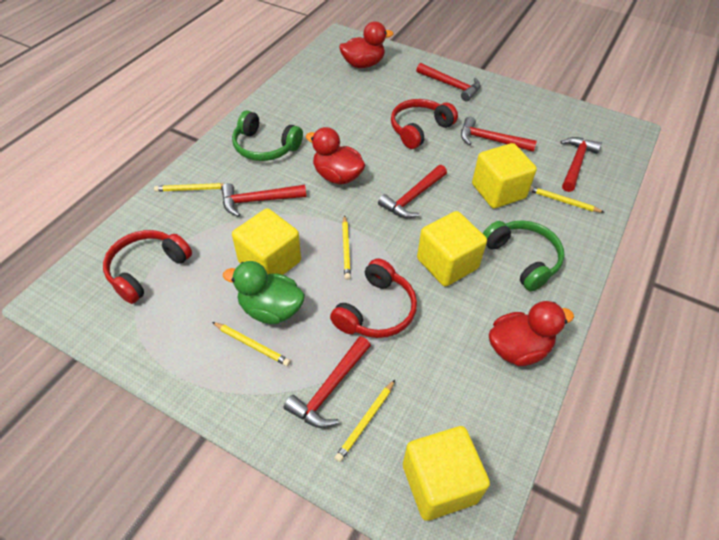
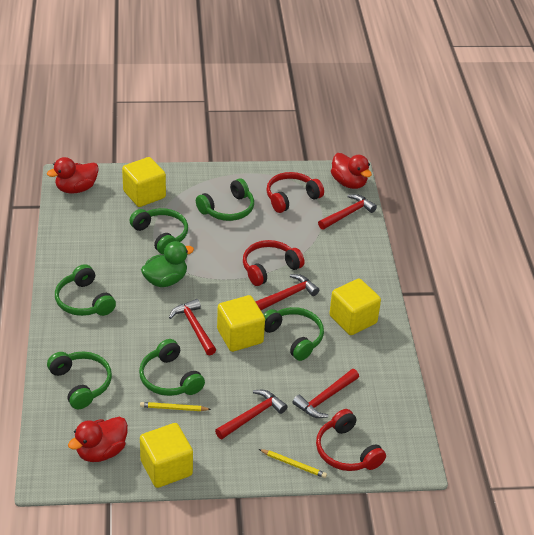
green headphones: [232,110,303,161] [483,220,565,291] = 2 -> [47,352,112,409] [55,264,116,316] [130,208,188,255] [139,339,205,396] [196,178,254,221] [263,307,324,361] = 6
red hammer: [221,183,306,217] [284,336,371,428] [378,165,447,218] [416,63,480,102] [461,116,537,152] [561,137,602,192] = 6 -> [169,299,216,355] [215,390,287,439] [255,274,319,310] [292,369,359,418] [318,194,377,230] = 5
yellow pencil: [154,183,223,192] [212,322,290,366] [335,380,395,462] [342,215,351,280] [529,186,605,213] = 5 -> [140,402,211,411] [259,449,327,478] = 2

